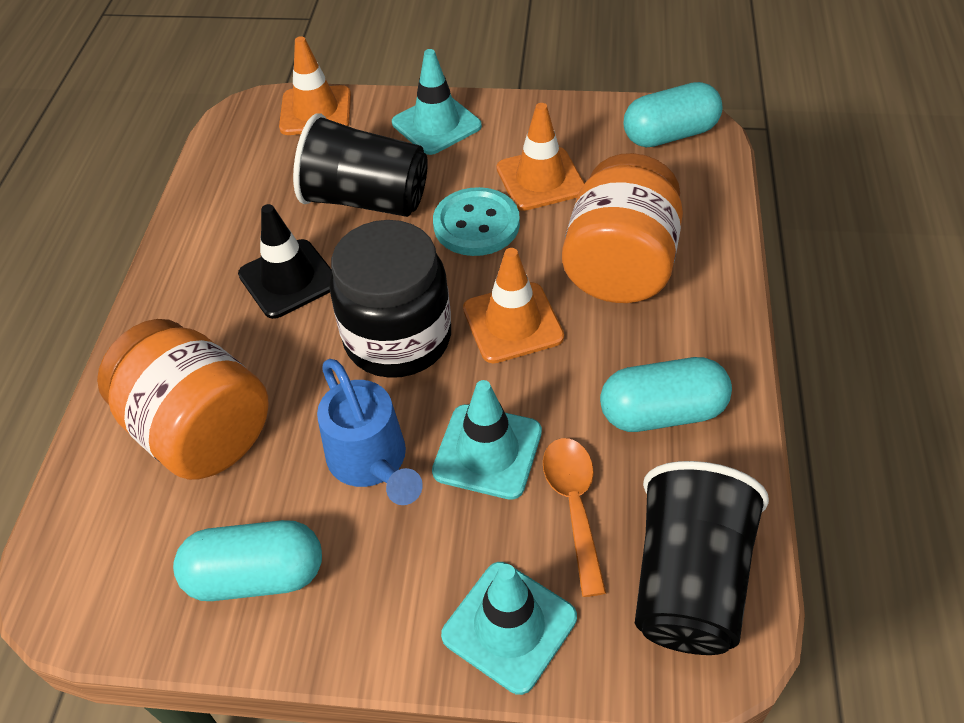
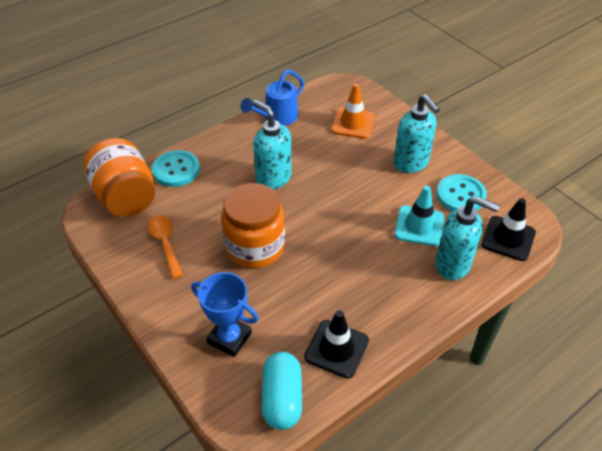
black cup: [293,113,428,217] [635,461,769,655] = 2 -> none = 0
black jar: [329,220,451,378] = 1 -> none = 0
black traffic cone: [238,204,332,319] = 1 -> [304,310,369,378] [481,198,536,261] = 2
blue trophy: none = 0 -> [191,272,259,357] = 1
orange traffic cone: [279,36,351,135] [463,248,564,363] [497,103,585,211] = 3 -> [331,84,375,139] = 1
turquoise button: [433,187,520,256] = 1 -> [152,150,200,187] [436,174,487,211] = 2
turquoise capsule: [173,520,322,601] [600,357,732,432] [624,82,723,148] = 3 -> [262,352,302,430] = 1
turquoise soap dispenser: none = 0 -> [252,100,292,189] [394,94,440,173] [435,196,500,280] = 3
turquoise traffic cone: [392,49,482,155] [432,380,542,500] [441,562,577,695] = 3 -> [395,186,444,246] = 1

